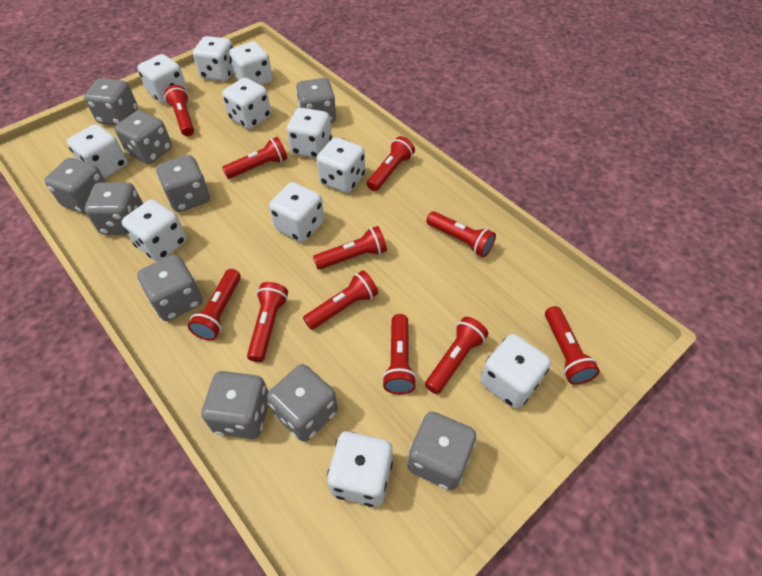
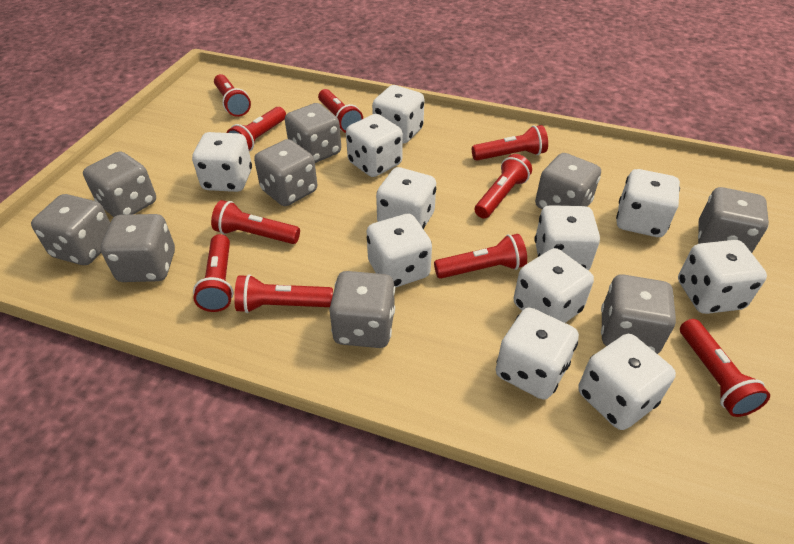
grey dice: [44,158,106,214] [84,78,138,125] [85,182,143,235] [115,110,172,164] [137,255,203,321] [156,155,210,212] [201,371,269,439] [267,364,338,442] [296,78,336,123] [408,411,476,490] = 10 -> [31,194,110,265] [83,151,156,217] [101,214,175,282] [254,139,317,206] [285,103,341,163] [329,271,395,348] [535,153,601,209] [601,274,676,354] [698,187,769,253] = 9
red flashlight: [164,85,194,136] [188,269,241,340] [222,137,287,179] [247,282,288,362] [303,270,378,330] [313,226,387,270] [367,136,415,191] [382,314,417,394] [425,317,488,394] [426,211,496,257] [545,306,600,385] = 11 -> [193,234,233,312] [211,200,300,244] [214,74,251,117] [226,107,286,151] [234,274,333,313] [318,89,363,133] [434,234,527,279] [472,125,548,161] [475,154,532,218] [680,319,770,417] = 10

